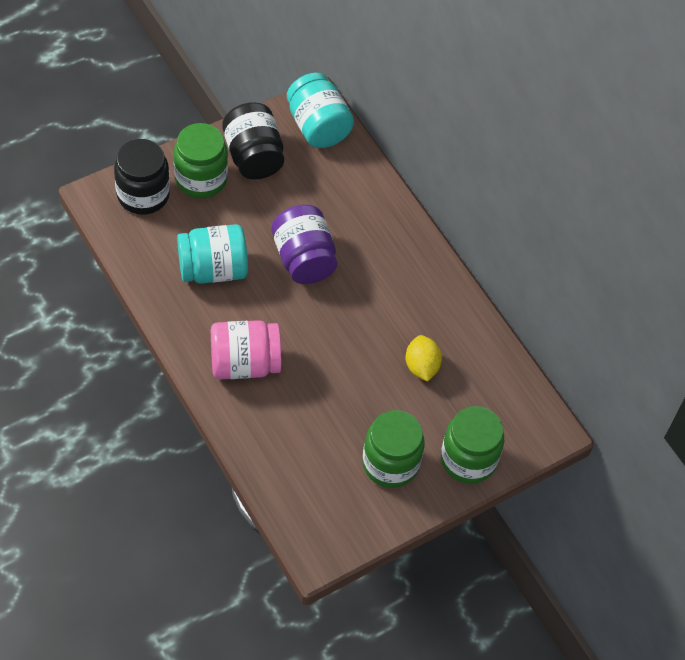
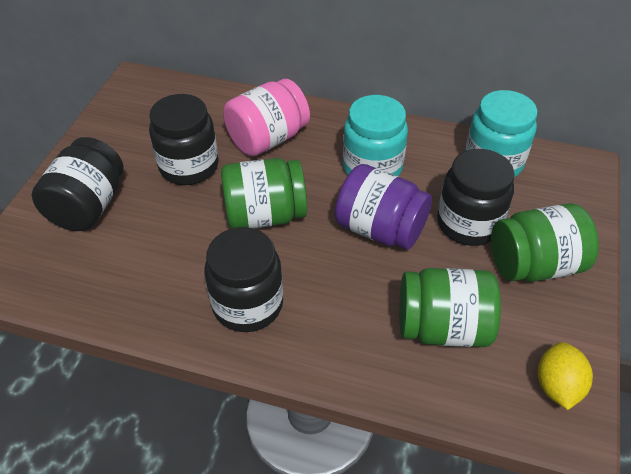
black jar: [114,139,170,215] [222,102,284,179] = 2 -> [32,137,124,231] [149,94,218,185] [205,227,283,332] [437,149,515,246] = 4

